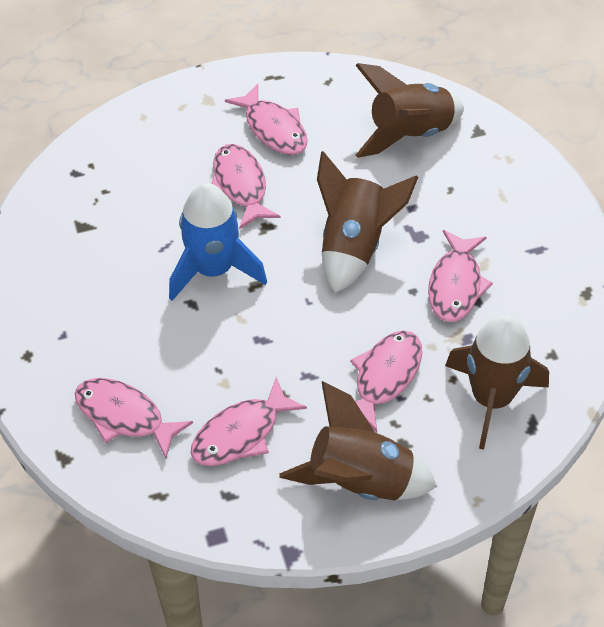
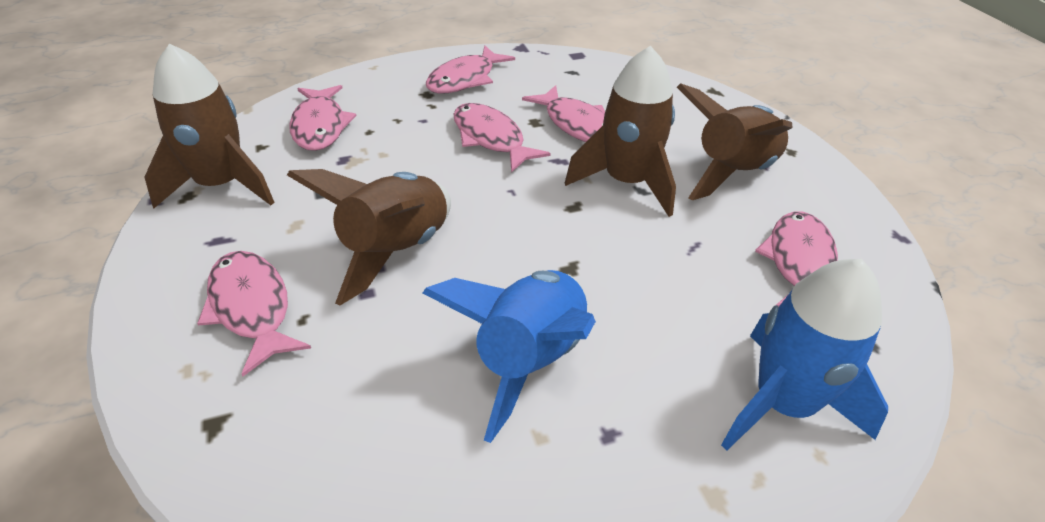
blue rocket: [169,183,267,301] = 1 -> [423,270,596,443] [721,259,888,451] = 2

